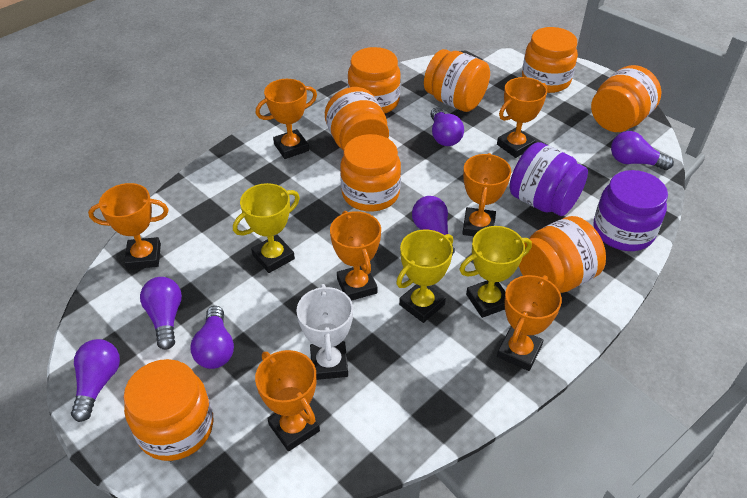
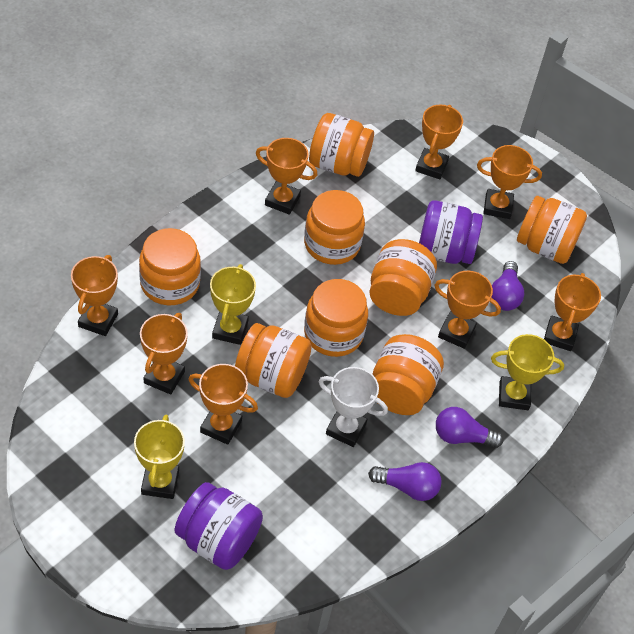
orange trophy: [88,183,169,270] [255,350,320,451] [256,79,317,159] [330,211,381,301] [462,153,511,236] [497,77,547,158] [497,275,562,371] = 7 -> [71,255,118,336] [140,313,188,395] [188,364,258,445] [256,138,317,215] [415,105,463,179] [434,271,501,349] [477,145,542,219] [544,273,601,351] = 8
purple light bulb: [71,339,120,422] [140,277,182,350] [190,306,234,369] [412,196,455,255] [430,107,464,146] [611,131,674,170] = 6 -> [368,462,442,501] [436,407,503,448] [491,261,524,311] = 3

